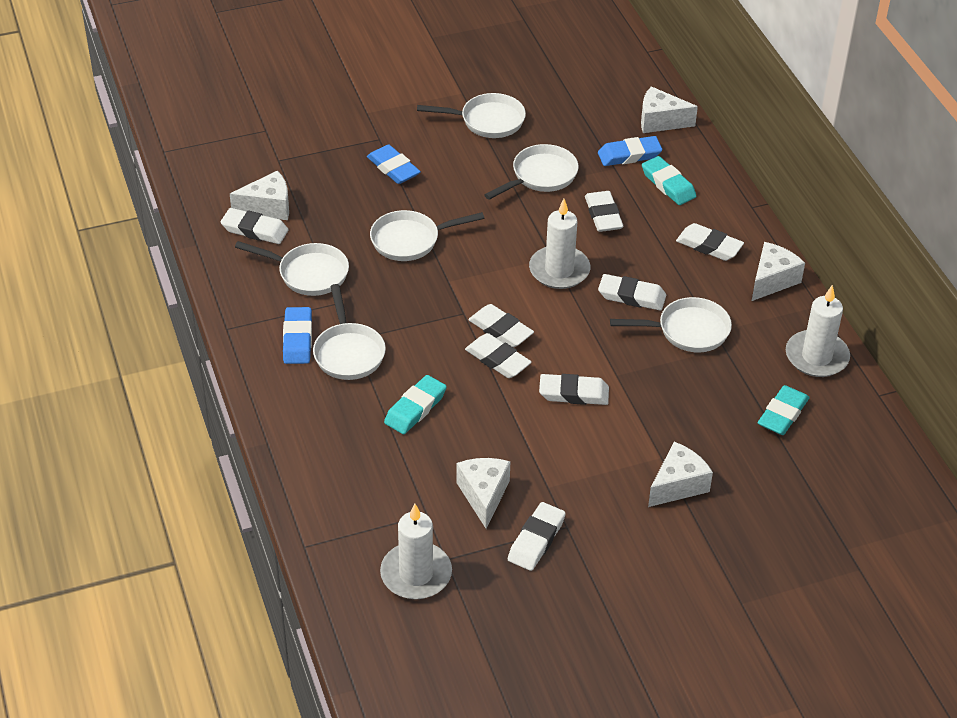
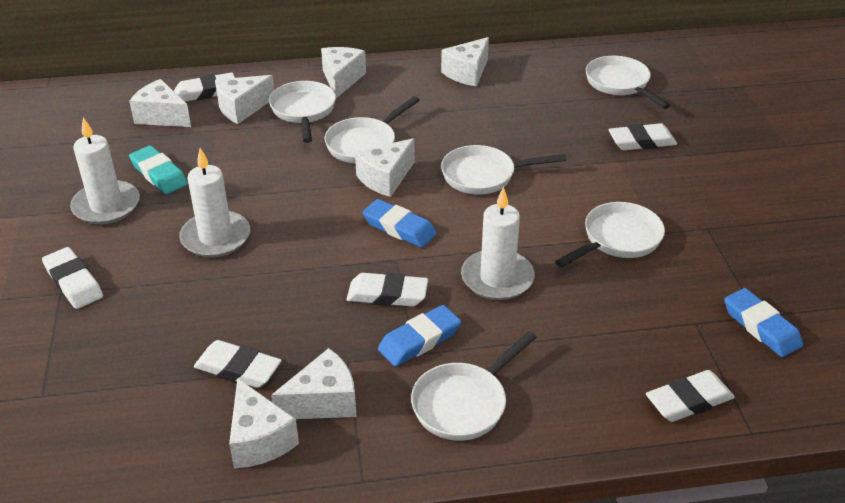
turquoise eraser: [384,375,447,434] [642,156,696,205] [758,385,810,435] = 3 -> [129,145,188,194] = 1
white cheese: [230,170,289,220] [456,458,510,529] [641,86,698,133] [648,442,713,507] [752,242,805,301] = 5 -> [129,79,191,127] [215,75,274,124] [229,378,299,469] [271,348,357,419] [321,47,366,98] [355,138,415,197] [441,37,489,87] = 7
white eraser: [221,208,289,244] [465,333,532,378] [468,304,534,348] [508,502,566,571] [539,374,609,405] [585,191,623,232] [598,274,666,310] [676,223,744,261] = 8 -> [42,247,103,309] [174,72,235,102] [194,340,282,388] [347,273,428,307] [608,123,677,150] [646,370,735,422] = 6

